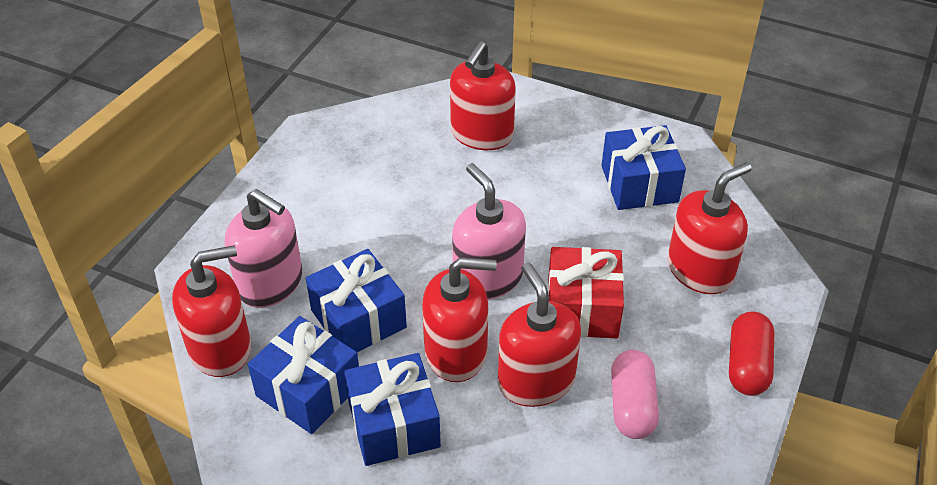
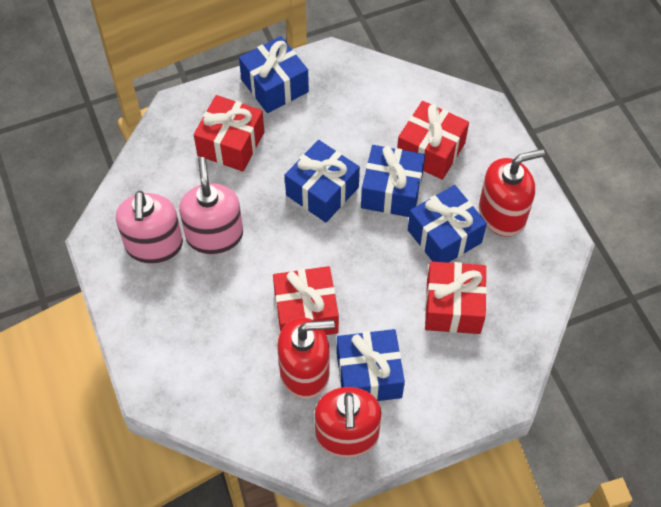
blue gift: [248,316,359,434] [306,249,407,352] [344,353,441,466] [601,125,686,210] = 4 -> [239,36,309,113] [285,140,360,223] [337,329,405,401] [361,145,425,217] [408,185,487,263] = 5
pink capsule: [611,350,659,439] = 1 -> none = 0
red capsule: [729,311,774,396] = 1 -> none = 0
red gift: [548,247,624,338] = 1 -> [194,95,264,172] [273,266,339,335] [397,101,469,180] [425,261,487,334] = 4
red soap dispenser: [172,245,251,377] [422,257,497,382] [450,41,516,150] [498,262,581,407] [667,162,752,294] = 5 -> [277,317,335,399] [315,387,382,458] [479,149,545,237] = 3

